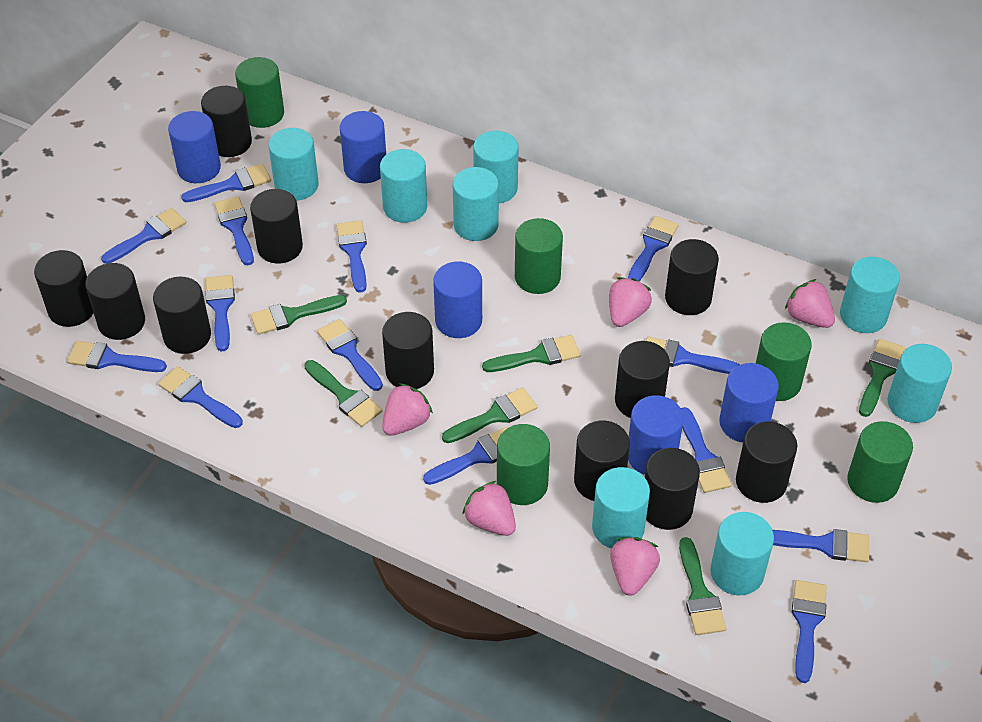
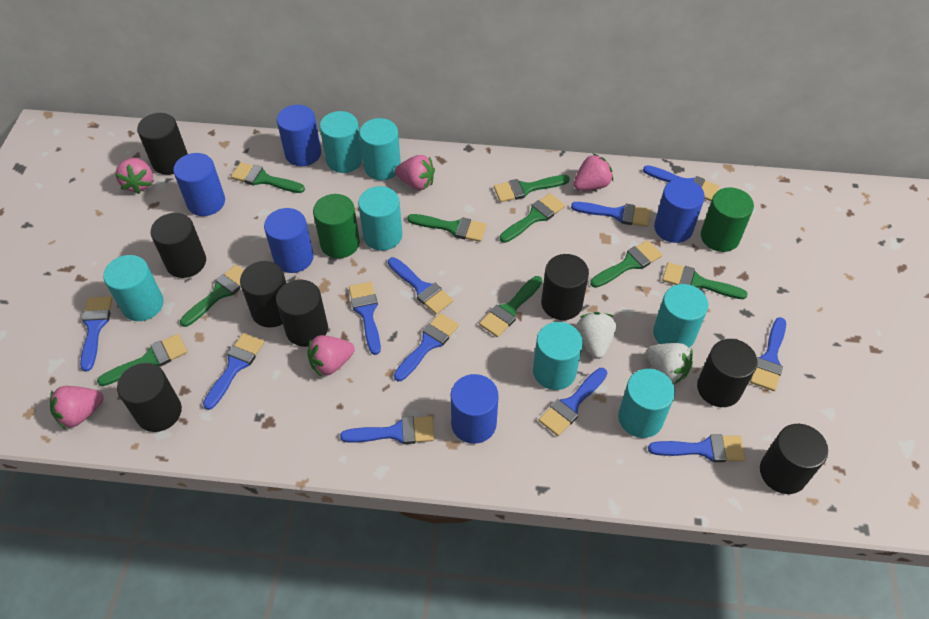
black cylinder: [34,250,93,327] [85,263,145,340] [153,277,211,354] [201,86,252,157] [250,189,303,264] [382,312,434,389] [574,421,630,501] [615,341,670,418] [645,448,700,530] [665,239,719,315] [736,422,797,503] = 11 -> [117,363,182,432] [137,113,188,175] [150,213,206,278] [240,261,286,328] [276,280,328,347] [541,254,589,320] [697,339,757,407] [760,424,828,494] = 8
blue brush: [67,341,167,372] [101,208,186,264] [158,366,243,428] [181,164,271,202] [206,275,235,351] [214,197,254,266] [317,319,383,391] [336,220,367,293] [423,427,508,485] [628,216,679,281] [646,337,740,374] [681,407,732,493] [772,529,869,562] [792,580,827,683] = 14 -> [80,296,112,372] [203,333,264,410] [340,416,434,444] [349,282,381,355] [388,257,453,314] [394,313,459,381] [539,368,607,436] [571,202,651,227] [643,165,720,201] [648,434,745,462] [750,317,786,391] = 11
green brush: [250,295,347,335] [304,360,382,427] [442,387,537,443] [482,335,581,372] [679,537,726,635] [859,339,906,417] = 6 -> [97,334,187,386] [180,265,244,327] [231,162,305,193] [407,214,487,242] [479,276,542,337] [494,175,570,202] [500,193,565,243] [590,240,662,288] [662,262,748,299] = 9
green cylinder: [235,57,284,128] [497,424,550,505] [515,218,563,294] [756,322,812,401] [847,421,913,503] = 5 -> [313,194,360,258] [701,187,754,252] = 2
turquoise cylinder: [268,128,319,200] [380,149,427,223] [453,167,499,241] [473,131,519,203] [592,467,650,549] [710,512,774,595] [840,257,900,333] [887,344,952,423] = 8 -> [103,255,164,321] [320,111,363,173] [358,186,402,251] [359,118,401,180] [533,322,583,390] [618,369,675,438] [653,284,708,348] = 7
white strawberry: none = 0 -> [576,312,616,359] [646,343,693,384] = 2

